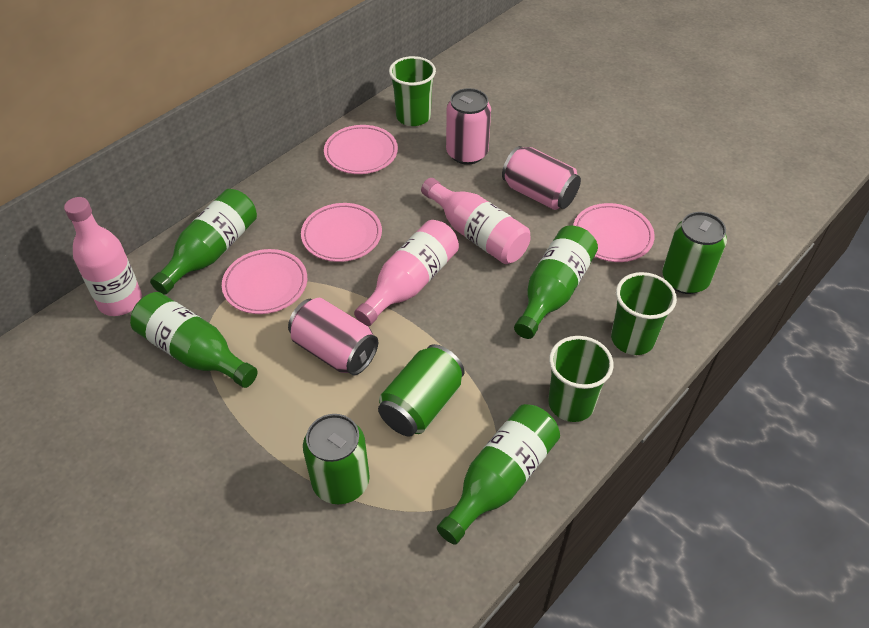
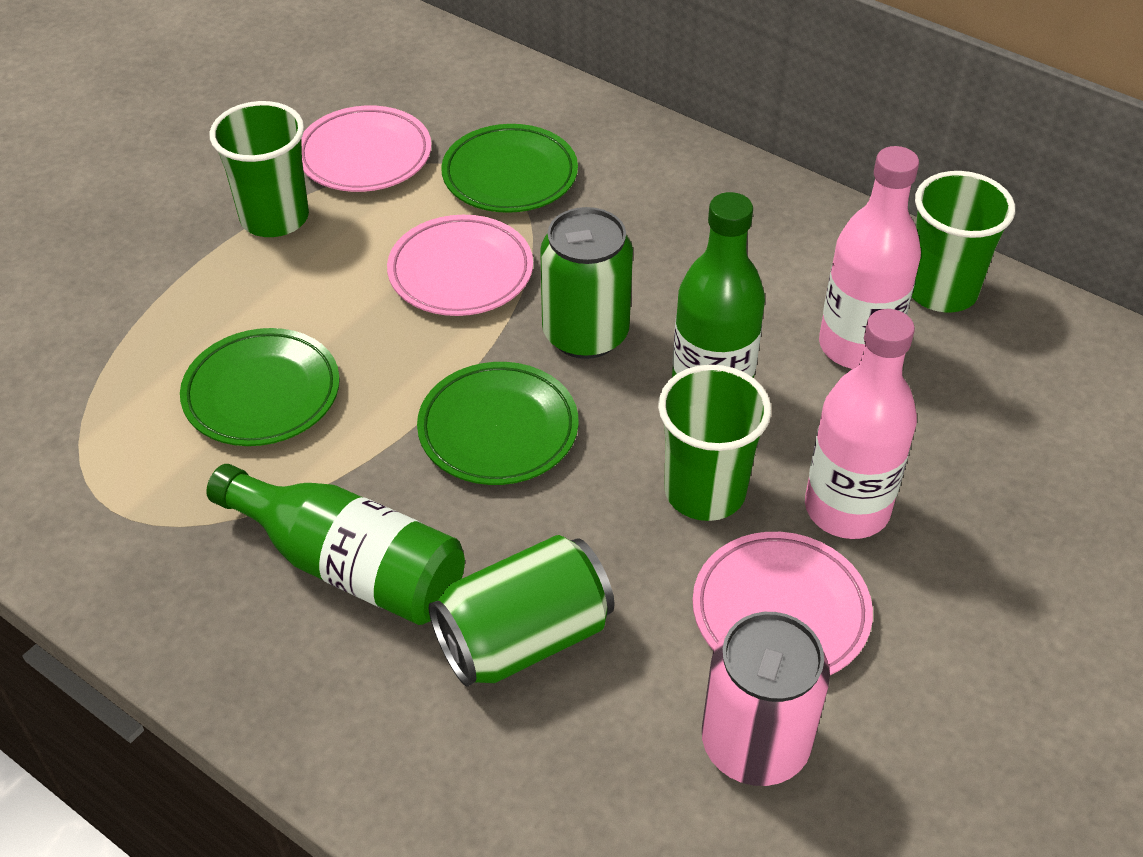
green bottle: [130,292,258,388] [150,189,257,295] [437,404,560,545] [514,226,598,339] = 4 -> [206,464,465,625] [672,192,765,378] = 2
green can: [303,414,370,504] [378,344,465,437] [662,212,727,294] = 3 -> [429,535,614,687] [540,207,633,359] = 2
green plate: none = 0 -> [180,328,340,446] [417,362,578,485] [441,124,578,213] = 3
pink bottle: [64,197,142,316] [354,220,459,326] [421,178,531,264] = 3 -> [805,309,917,539] [819,146,921,369] = 2
pink can: [288,298,378,375] [446,88,491,165] [502,146,581,210] = 3 -> [702,612,830,786] = 1
pink plate: [222,249,307,314] [301,203,382,262] [324,125,398,174] [573,203,655,262] = 4 -> [301,106,431,192] [387,215,533,316] [693,532,873,675] = 3

